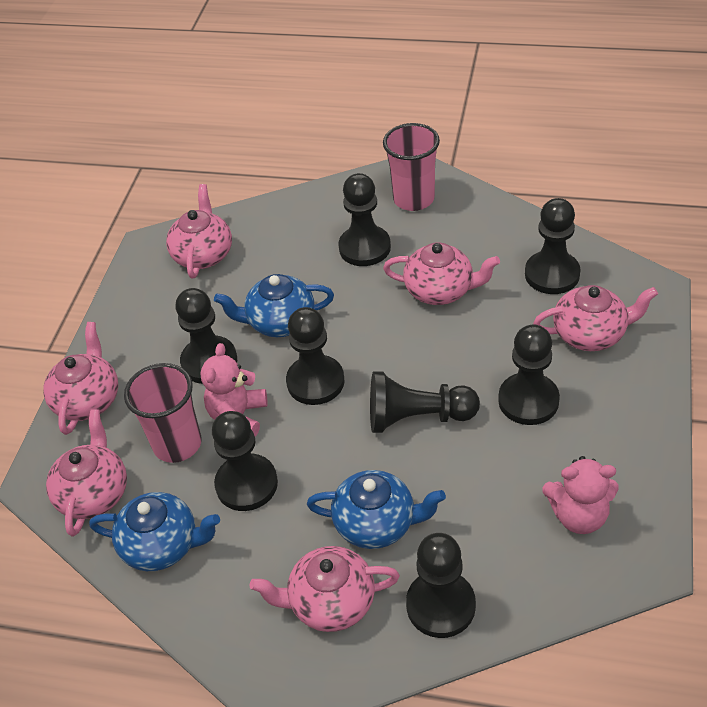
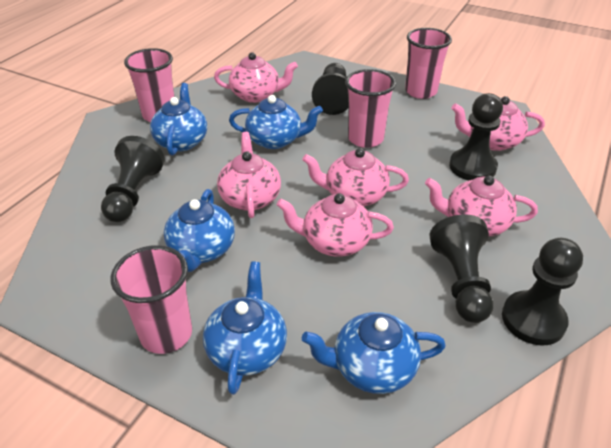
black pawn: [176,288,237,384] [212,411,278,511] [286,307,344,405] [338,173,391,266] [370,371,480,433] [406,533,476,638] [498,324,560,425] [525,198,580,294] = 8 -> [101,136,165,223] [312,63,349,115] [429,215,494,323] [449,93,503,181] [502,238,583,345] = 5
blue teapot: [89,492,220,571] [214,274,334,337] [307,470,446,549] = 3 -> [150,83,207,156] [164,189,235,272] [203,261,287,395] [229,95,323,149] [302,312,446,394] = 5
pink cup: [124,363,202,463] [383,123,440,211] = 2 -> [111,245,192,354] [124,48,175,122] [345,69,396,148] [405,28,452,99] = 4
pink teddy bear: [201,343,267,437] [542,456,619,534] = 2 -> none = 0

